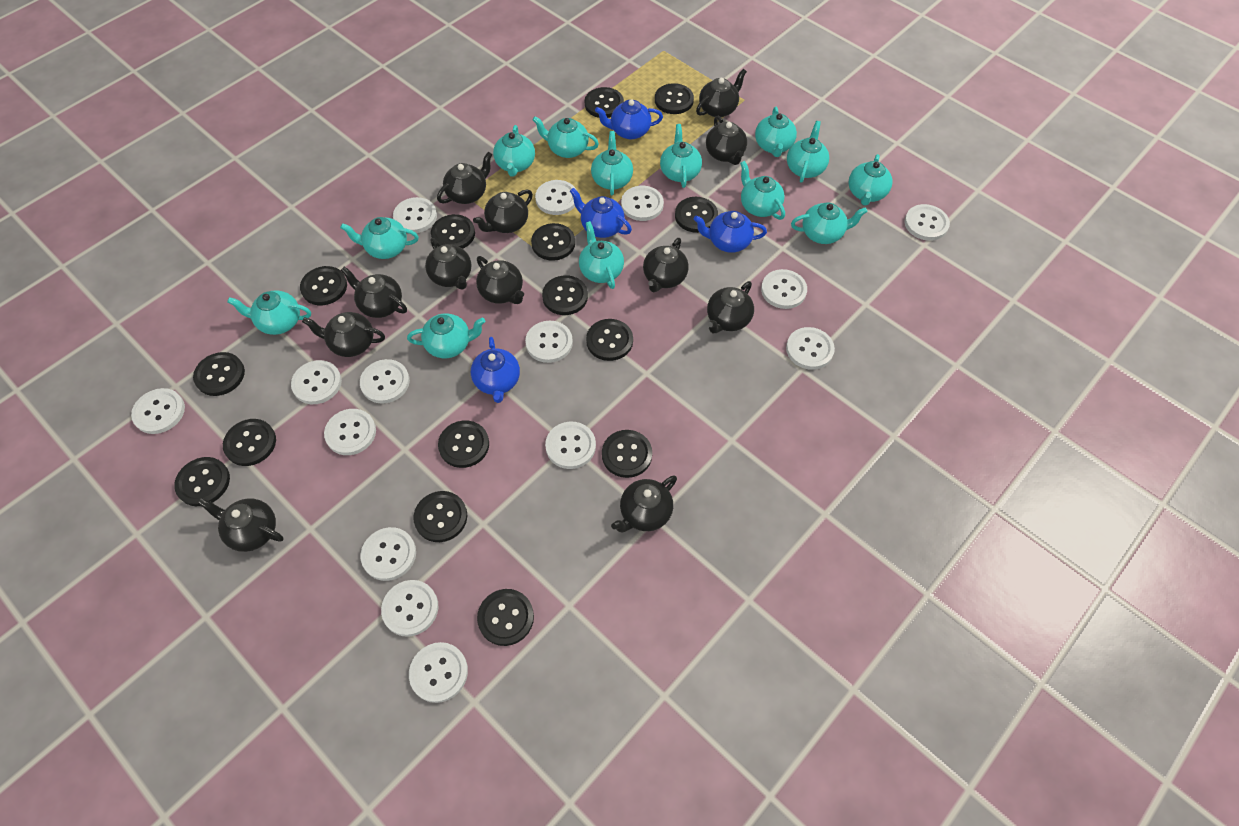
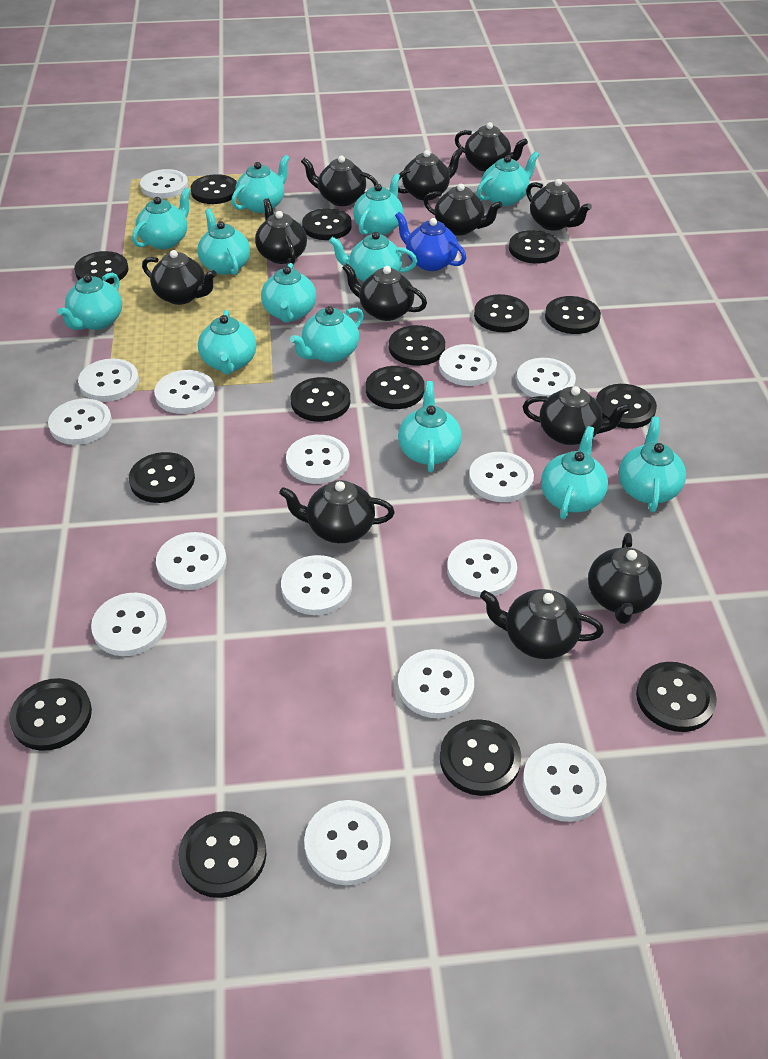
blue teapot: [471,337,520,403] [570,188,632,238] [595,99,663,139] [694,211,767,253] = 4 -> [395,212,466,271] = 1

